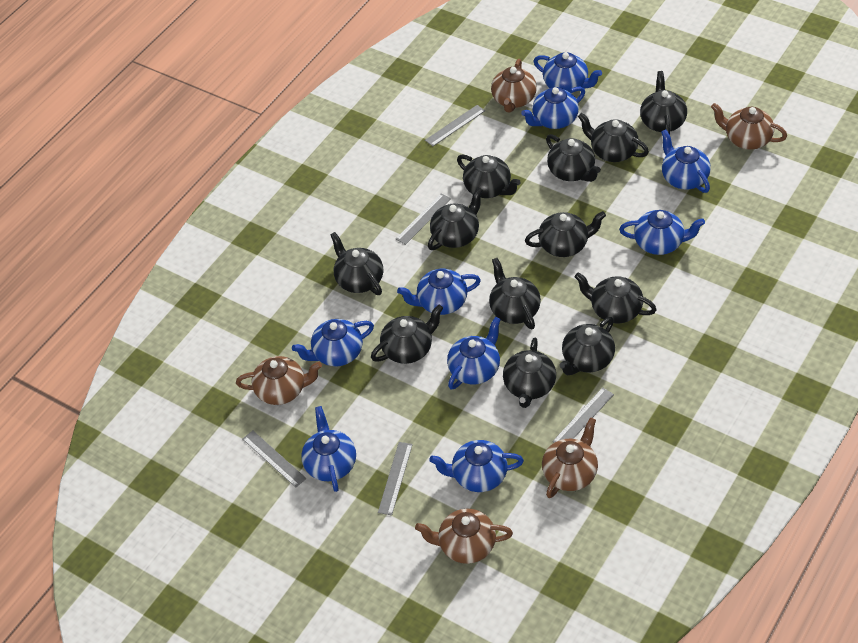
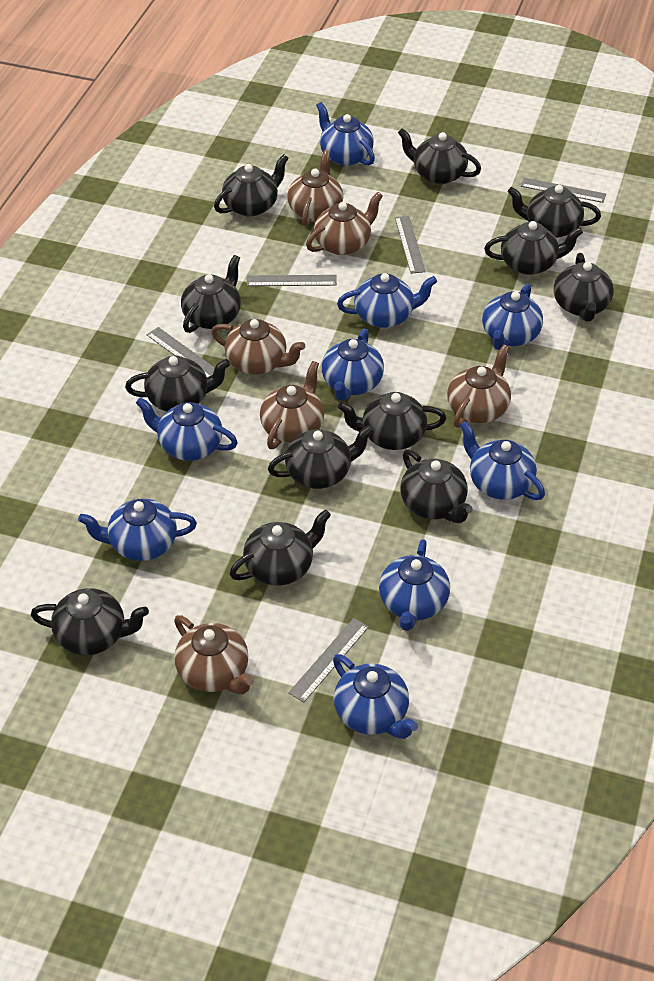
brown teapot: [236,356,322,405] [415,509,513,564] [491,59,537,112] [542,417,598,498] [711,103,787,150] = 5 -> [174,615,254,694] [211,319,305,375] [260,361,324,449] [287,150,343,226] [306,192,383,255] [447,344,511,428] = 6

